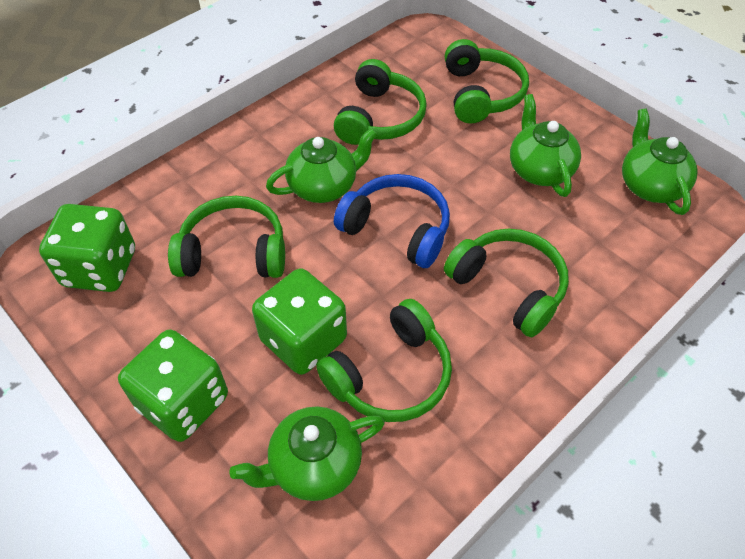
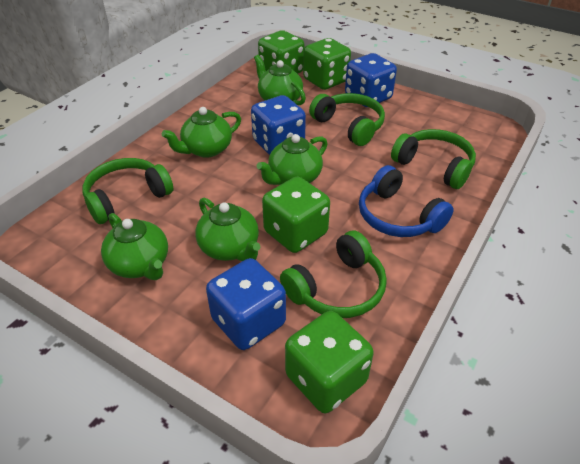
blue dice: none = 0 -> [206,258,286,350] [251,95,306,155] [345,53,397,107] = 3
green dice: [39,204,135,292] [118,330,228,442] [252,268,347,375] = 3 -> [258,30,304,74] [262,176,330,253] [285,311,374,413] [303,38,351,90] = 4
green headphones: [168,196,285,278] [316,299,452,422] [334,59,427,145] [444,229,569,337] [445,39,529,124] = 5 -> [82,158,174,224] [280,231,387,318] [309,93,385,146] [391,129,476,189] = 4
green teapot: [230,406,385,501] [266,128,378,203] [510,94,581,197] [622,108,698,215] = 4 -> [101,213,168,280] [162,107,241,158] [195,198,260,261] [254,55,306,105] [257,134,328,185] = 5

